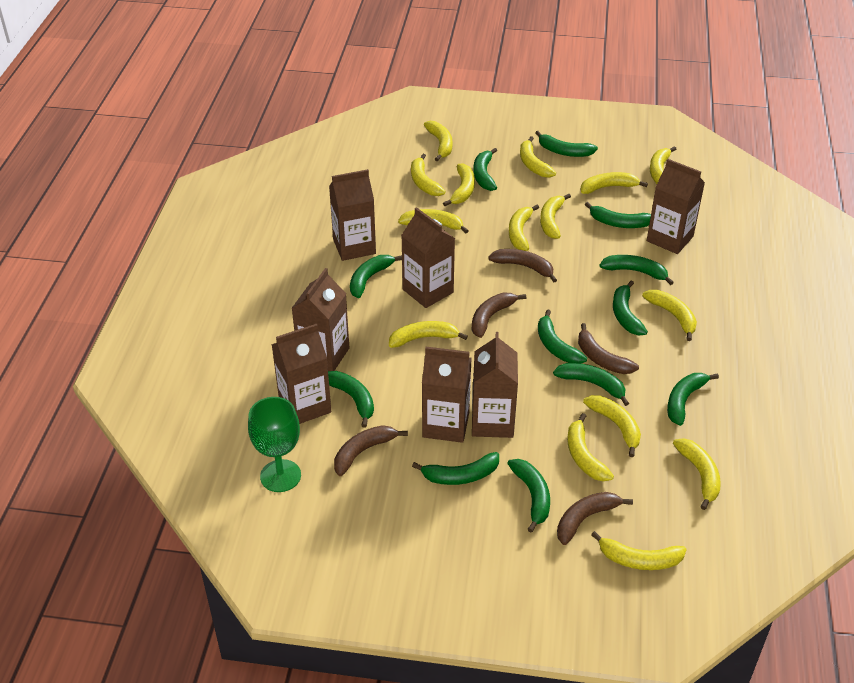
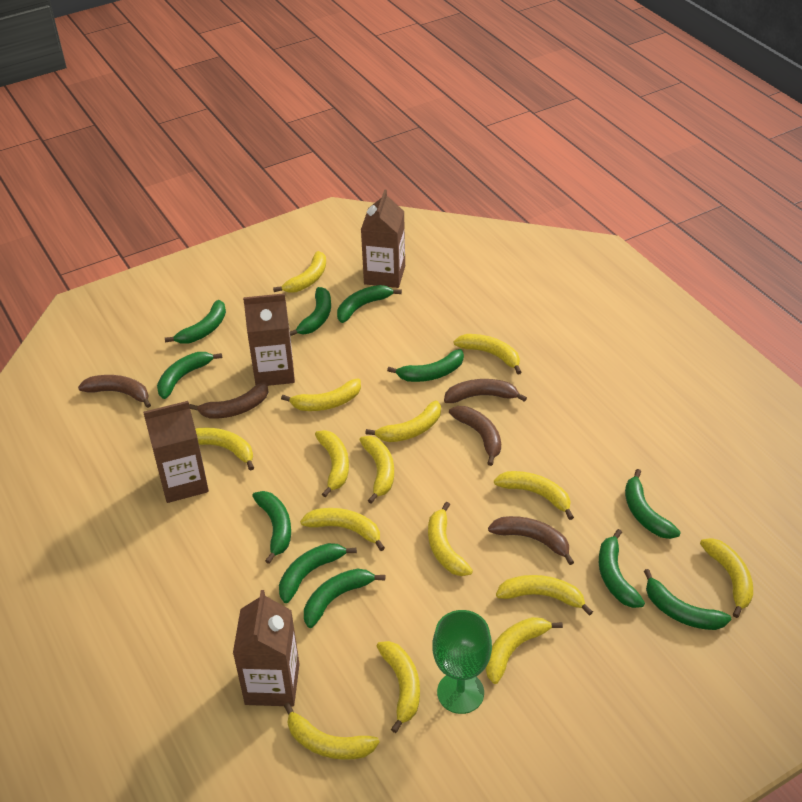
brown carton: [271,324,331,424] [291,268,349,371] [329,169,376,261] [401,207,455,308] [422,347,472,443] [472,332,518,438] [647,159,705,254] = 7 -> [143,401,209,503] [233,590,300,707] [243,293,295,386] [361,190,405,288] = 4
green banana: [328,371,374,428] [350,255,402,298] [412,452,499,485] [473,148,497,191] [507,459,550,533] [535,131,598,157] [538,309,587,363] [553,363,629,406] [585,202,651,228] [600,255,674,285] [613,280,648,335] [667,373,719,426] = 12 -> [157,352,222,399] [165,300,226,344] [252,491,291,564] [279,543,357,603] [290,287,331,336] [304,568,385,628] [337,285,402,323] [387,349,464,382] [599,529,645,608] [625,469,681,539] [644,569,731,630] = 11

